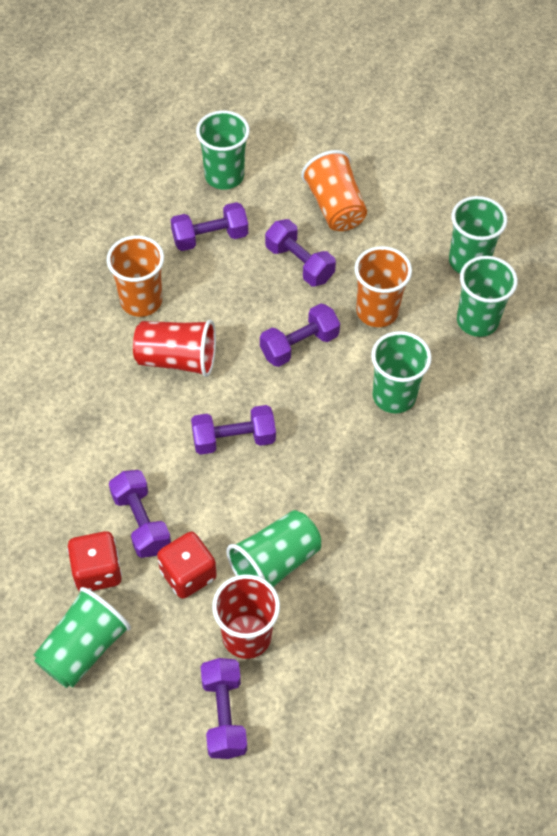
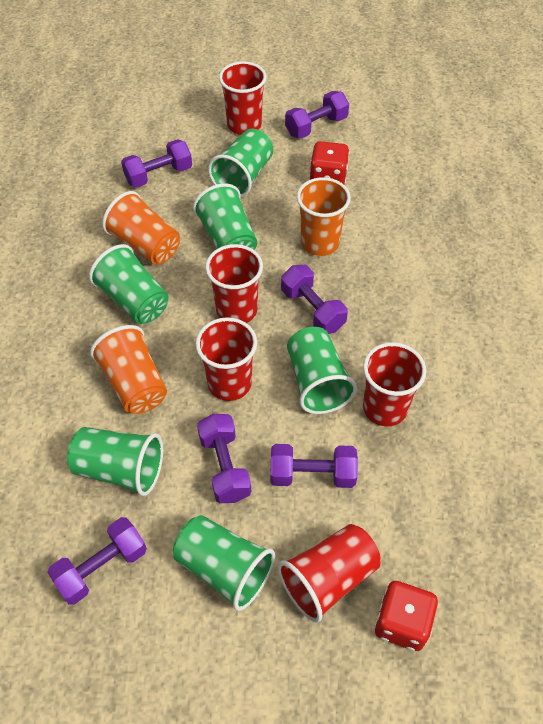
red cup: [133,320,216,377] [212,574,280,659] = 2 -> [196,317,257,401] [205,244,263,323] [219,61,267,135] [278,524,380,623] [363,342,426,426] = 5

